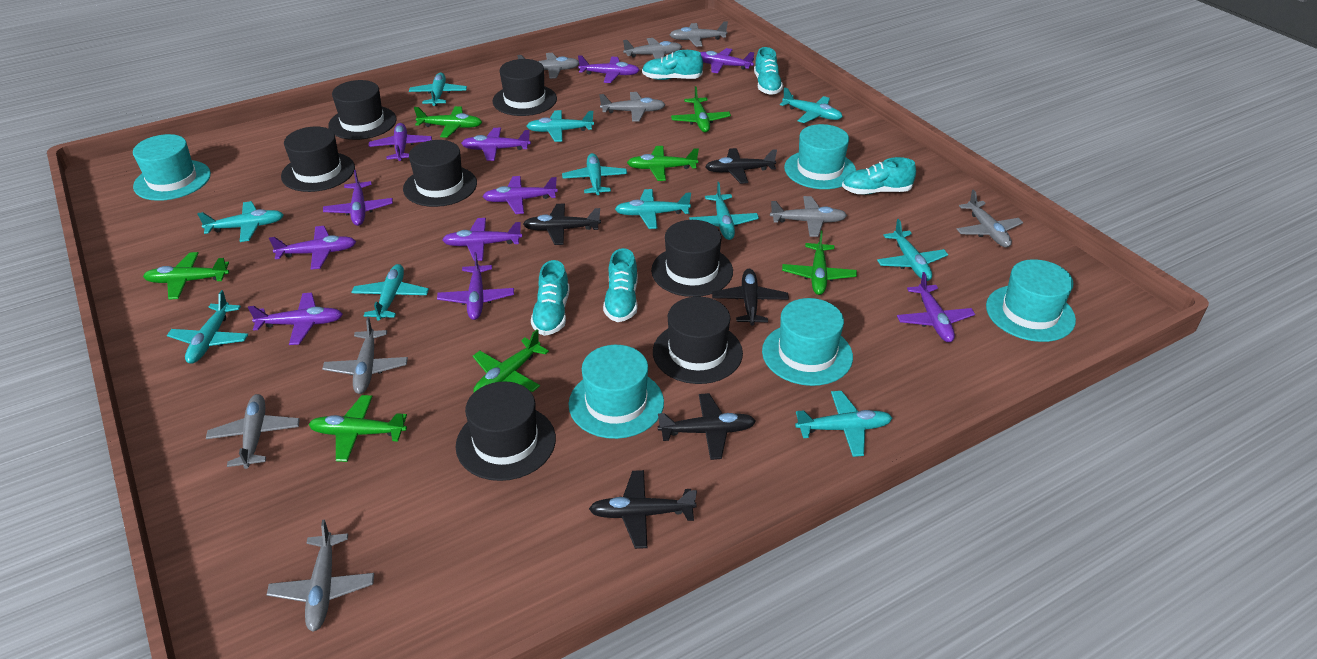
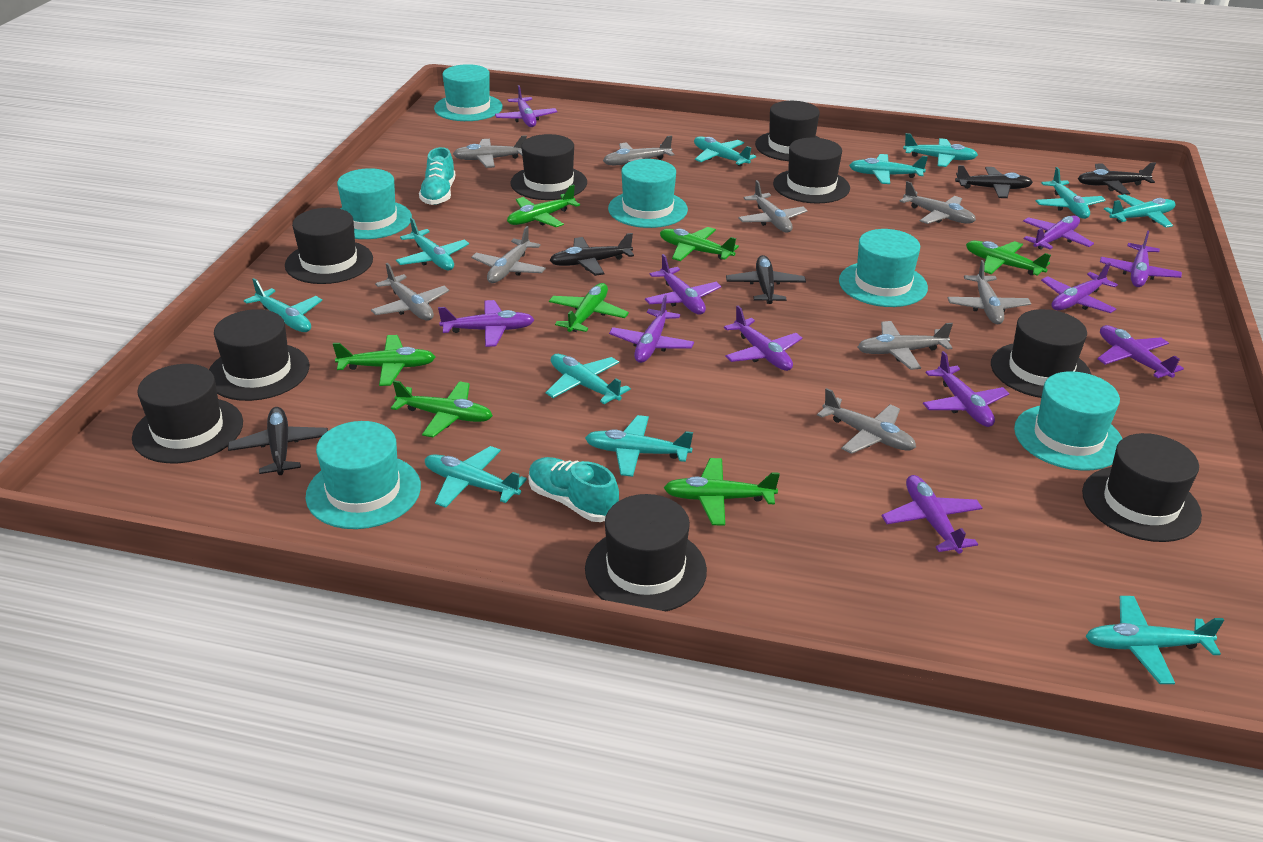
black hat: [281,127,355,192] [328,80,397,140] [403,140,477,207] [456,381,556,481] [493,59,557,116] [651,220,733,297] [653,297,743,384] = 7 -> [132,364,243,463] [209,309,309,401] [285,208,373,284] [511,134,587,200] [585,494,707,611] [755,101,820,161] [773,138,850,203] [991,309,1092,398] [1082,433,1202,542] = 9
turquoise hat: [133,134,211,201] [569,345,664,439] [762,298,853,386] [784,124,856,189] [986,259,1076,342] = 5 -> [305,421,421,529] [337,168,412,239] [434,64,503,121] [608,159,688,228] [839,229,928,307] [1014,371,1122,471] = 6
turquoise shoe: [531,260,570,336] [603,248,638,322] [642,50,703,80] [754,47,783,95] [842,157,916,194] = 5 -> [419,147,455,205] [529,457,619,522] = 2

